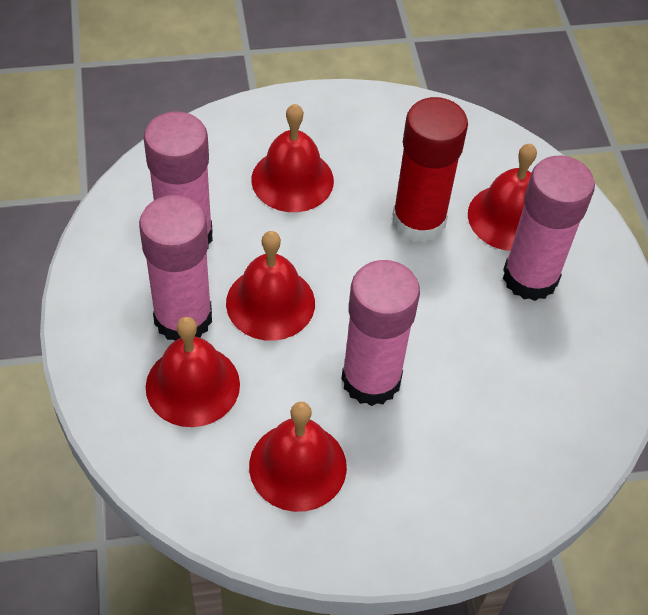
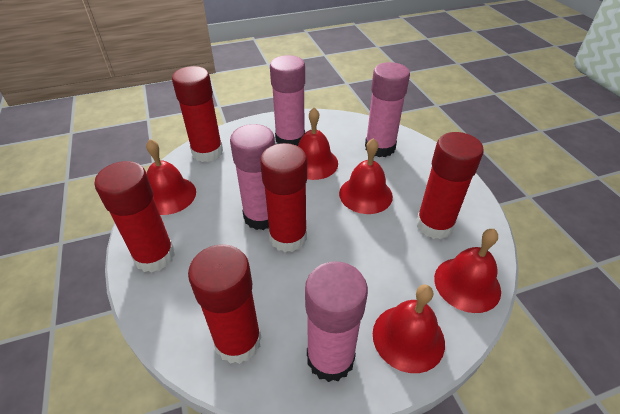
red glue stick: [392,97,468,243] = 1 -> [94,161,175,273] [172,66,223,162] [188,244,261,364] [260,143,307,252] [416,132,484,239] = 5

